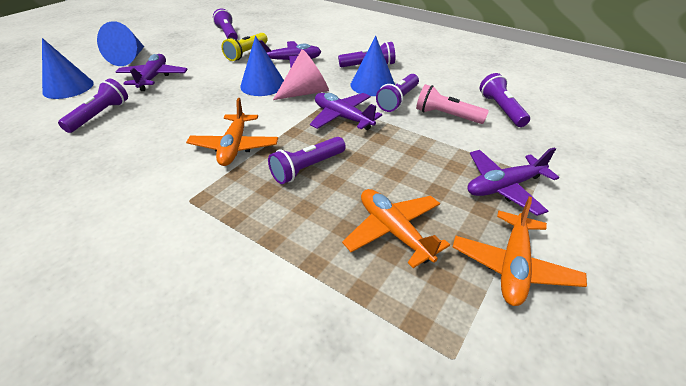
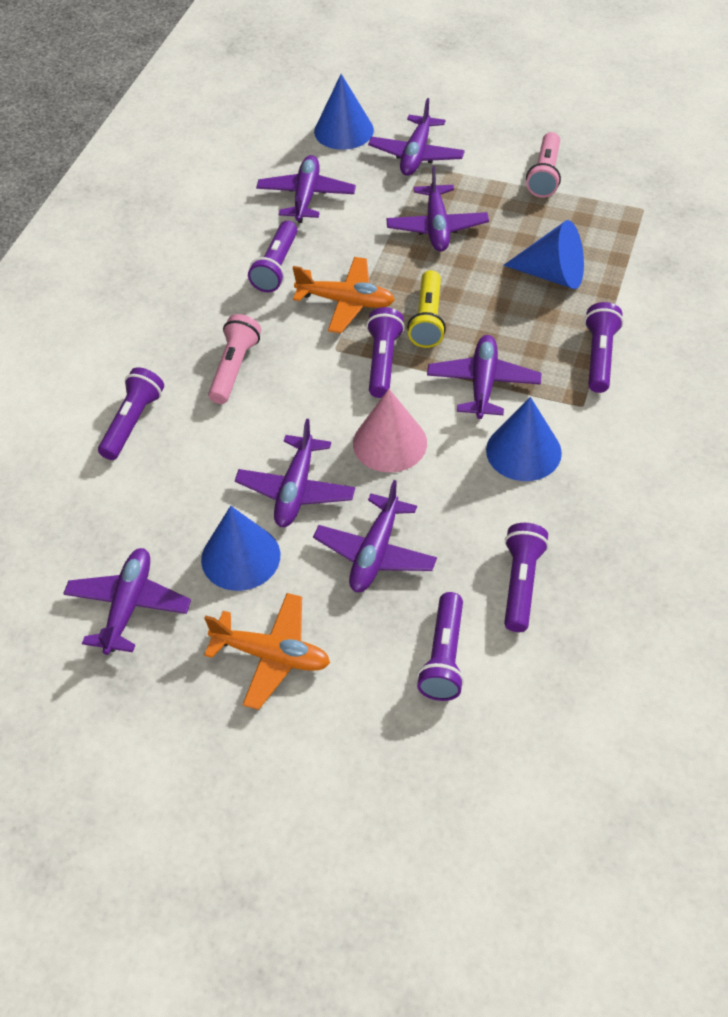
orange plane: [186,98,278,166] [342,189,450,268] [453,197,587,306] = 3 -> [204,593,330,710] [293,257,395,333] = 2
pink flashlight: [416,84,489,124] = 1 -> [208,314,261,404] [526,132,561,197] = 2
purple plane: [116,54,188,91] [259,40,322,67] [310,93,382,130] [467,147,559,216] = 4 -> [63,548,191,655] [235,419,355,527] [256,155,356,223] [313,480,437,592] [368,98,465,176] [386,166,489,251] [427,335,541,419] = 7

